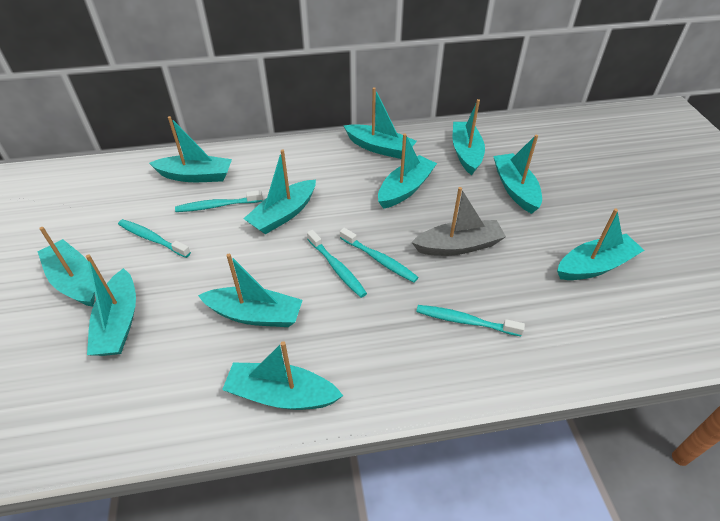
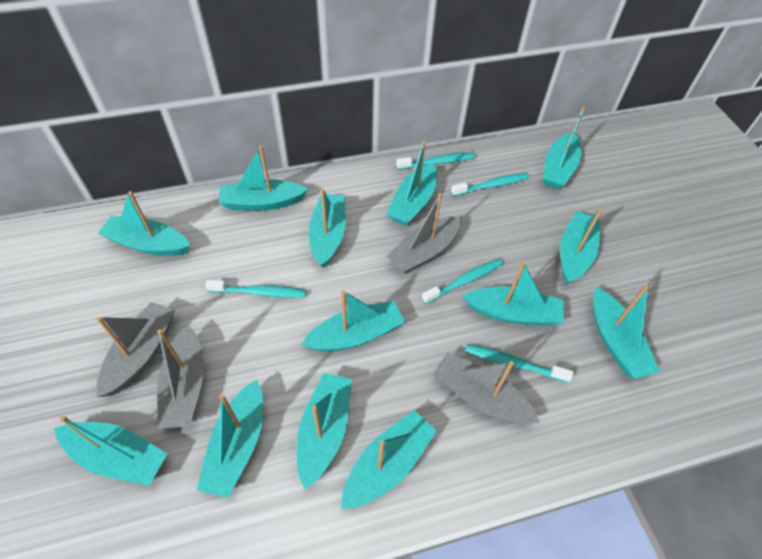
grey boat: [411,187,506,256] = 1 -> [96,302,175,398] [157,325,204,429] [386,193,461,274] [433,352,540,424] = 4
turquoise boat: [37,227,95,307] [86,254,136,356] [149,116,232,182] [198,254,303,327] [222,341,343,410] [243,149,316,234] [344,87,417,159] [378,134,437,209] [453,99,485,175] [493,135,542,214] [557,209,644,280] = 11 -> [54,415,167,485] [98,191,190,256] [197,380,263,498] [219,146,308,211] [296,373,352,489] [301,290,405,351] [308,188,346,268] [341,410,437,509] [387,141,437,226] [463,262,564,325] [543,107,585,190] [560,208,603,284] [593,284,660,379] = 13

